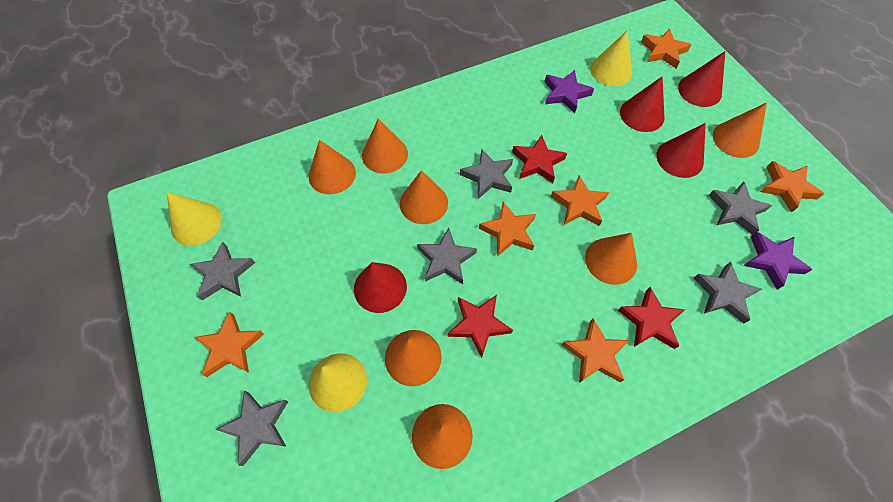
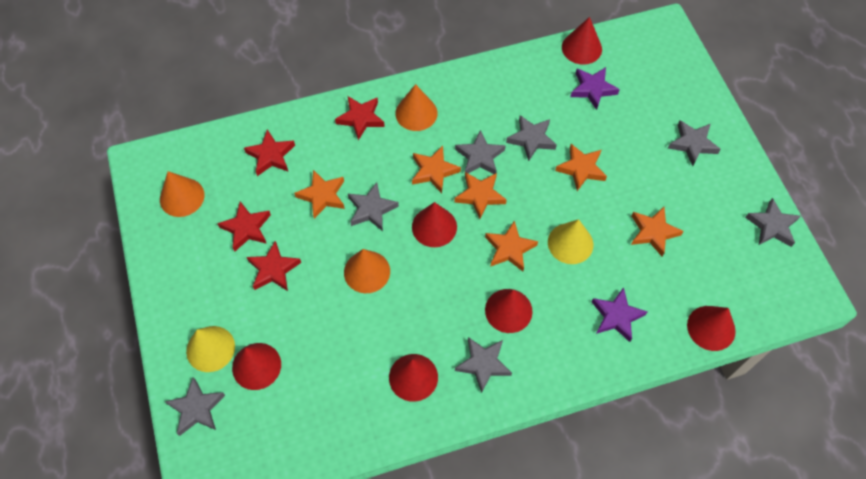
grey star: [190,242,255,300] [215,390,288,466] [417,228,477,284] [460,149,513,199] [693,262,762,323] [708,182,772,235] = 6 -> [165,377,225,436] [348,182,399,231] [455,130,506,174] [455,337,512,393] [506,115,557,161] [668,120,721,166] [745,198,801,247] = 7
orange cone: [309,140,356,194] [362,118,408,174] [385,330,442,386] [400,170,448,224] [412,404,473,469] [585,233,637,285] [713,102,767,158] = 7 -> [160,171,204,217] [344,249,390,293] [395,84,438,131] = 3
red cone: [354,262,407,313] [620,76,665,132] [656,123,706,178] [678,51,725,107] = 4 -> [232,343,281,390] [389,354,438,402] [412,202,457,247] [485,289,533,333] [562,17,602,65] [687,306,736,351] = 6
red star: [448,295,513,358] [512,135,567,183] [617,287,685,349] = 3 -> [217,201,271,251] [244,129,295,176] [247,241,301,291] [335,96,385,140] = 4
yellow cone: [167,192,222,246] [309,353,367,412] [590,31,632,86] = 3 -> [186,326,235,372] [548,219,593,264] = 2

